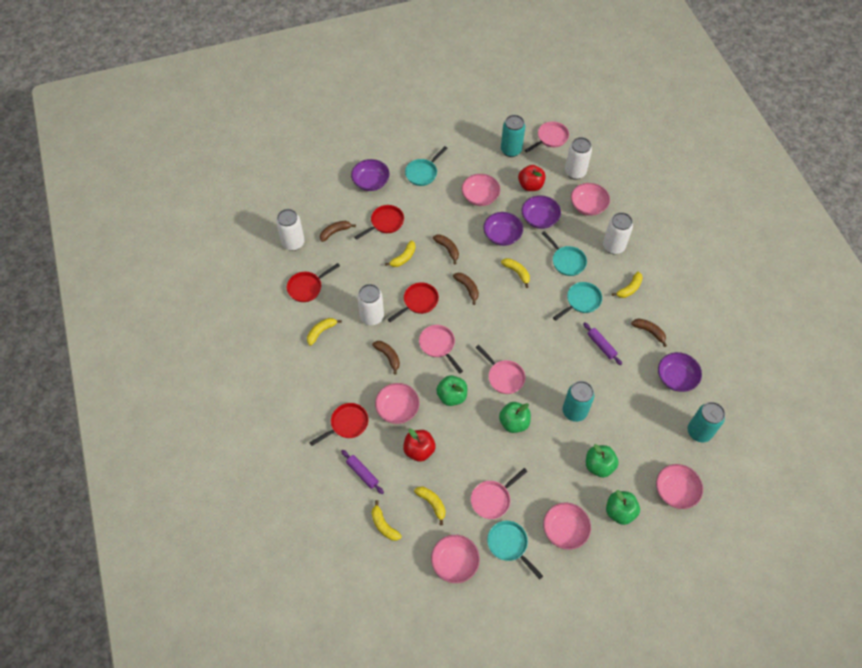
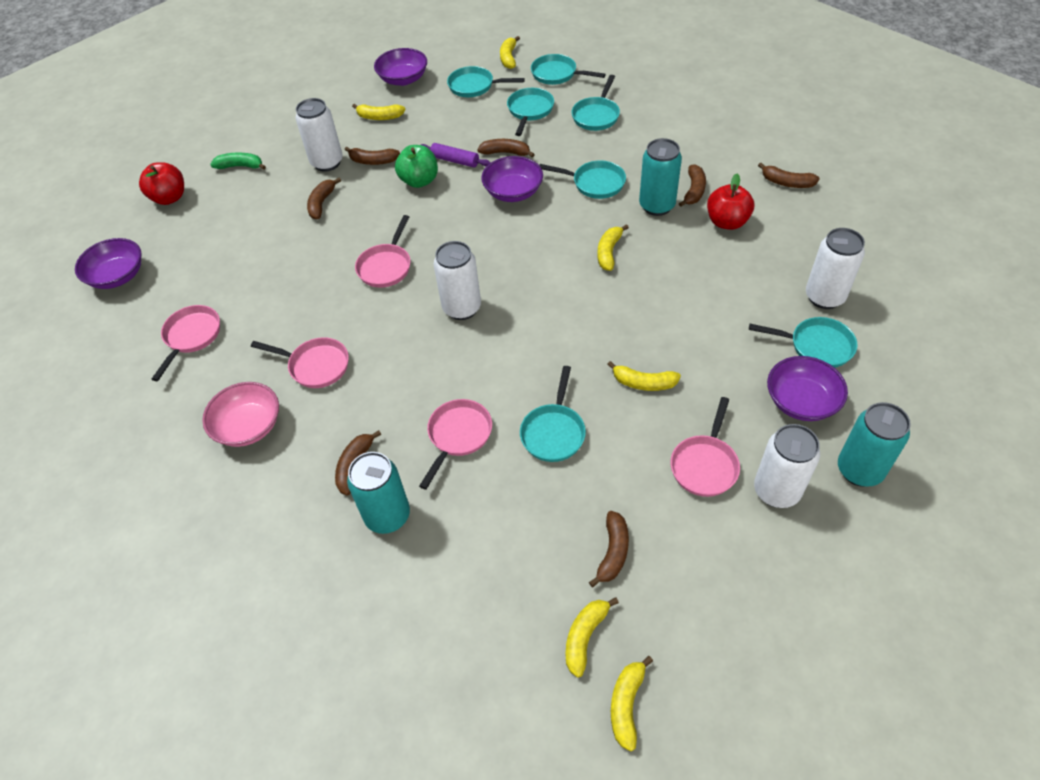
brown banana: [320,221,356,242] [372,341,400,375] [433,235,459,264] [453,273,479,305] [631,318,667,347] = 5 -> [307,178,341,219] [335,430,381,496] [344,147,400,165] [477,139,535,158] [589,511,629,587] [679,164,706,207] [758,163,820,188] = 7
green apple: [436,375,467,406] [499,402,531,433] [586,444,619,478] [606,490,640,525] = 4 -> [395,145,438,188] = 1
green banana: none = 0 -> [210,152,266,170] = 1
pink bowl: [375,383,420,424] [431,535,480,583] [462,174,500,206] [543,503,591,550] [571,183,610,216] [656,464,703,509] = 6 -> [202,382,279,447] = 1
pink pan: [419,325,463,373] [471,468,528,519] [476,345,525,394] [525,122,569,152] = 4 -> [152,305,220,381] [251,337,349,388] [355,215,411,288] [419,399,492,490] [671,397,740,497] = 5
purple rolling pin: [341,450,384,494] [583,322,622,365] = 2 -> [421,143,491,168] = 1
red pan: [287,263,340,302] [309,403,369,446] [354,205,404,240] [388,282,439,322] = 4 -> none = 0
turquoise pan: [405,146,447,186] [487,521,543,579] [542,231,587,276] [553,282,602,321] = 4 -> [447,66,525,97] [507,88,554,136] [520,366,586,462] [531,54,606,85] [539,160,626,199] [571,75,620,131] [749,317,858,368] = 7

